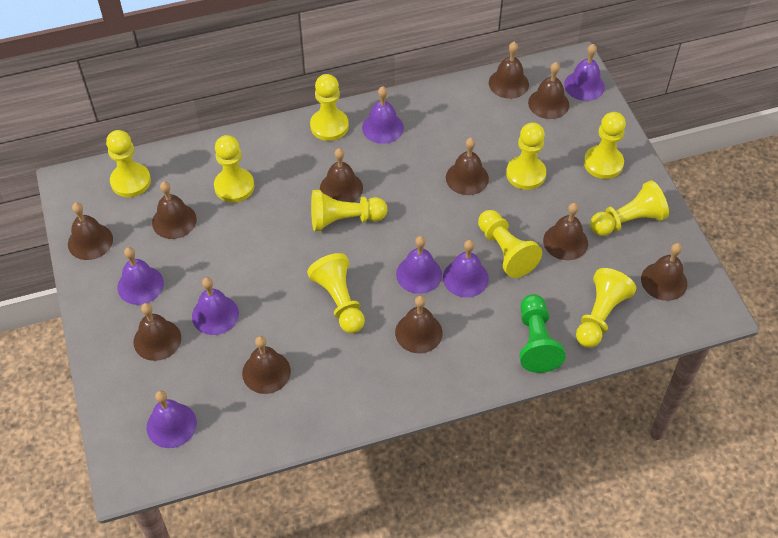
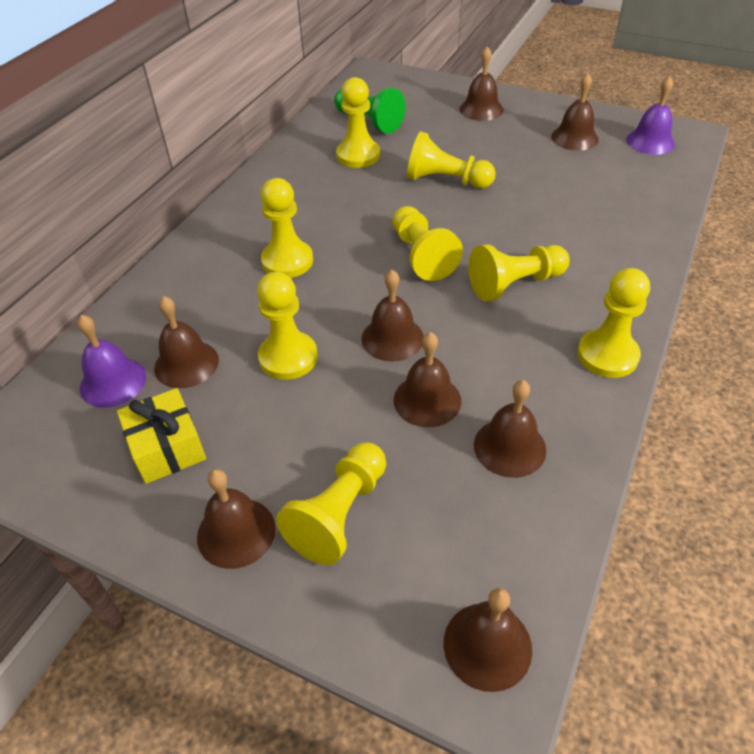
brown bell: [68,202,113,260] [134,303,181,361] [152,181,197,239] [242,336,291,394] [320,148,363,203] [395,296,442,353] [446,138,489,195] [489,42,529,99] [528,62,569,119] [543,203,588,260] [641,243,687,301] = 11 -> [154,296,219,388] [197,469,275,569] [362,270,424,362] [394,332,461,427] [444,588,532,692] [459,46,504,121] [474,380,546,478] [551,73,599,151] = 8
purple bell: [118,247,164,305] [147,390,197,448] [192,277,239,335] [362,86,404,144] [396,236,442,294] [443,240,489,298] [564,44,605,101] = 7 -> [77,315,146,408] [626,76,675,155] = 2
yellow gift: none = 0 -> [117,388,206,484] = 1
yellow pawn: [106,130,151,197] [214,135,254,203] [307,253,365,333] [310,74,349,141] [311,190,387,231] [478,210,542,278] [506,122,546,190] [576,268,636,348] [584,112,626,179] [590,181,669,236] = 10 -> [257,272,318,380] [261,178,313,278] [276,442,386,565] [336,77,380,168] [393,206,463,281] [407,131,496,189] [469,244,570,301] [577,268,650,378] = 8

